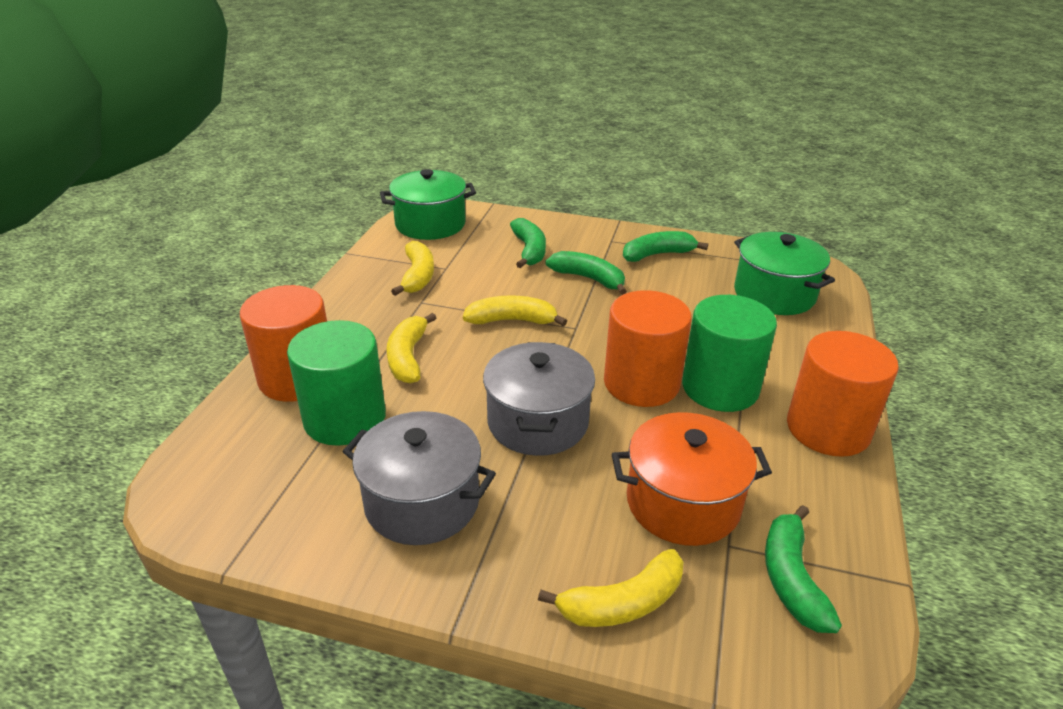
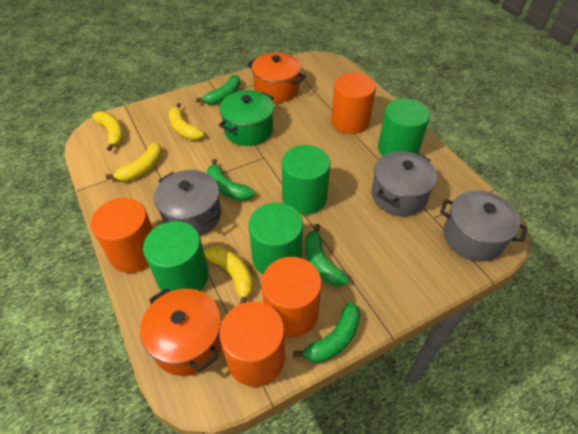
green cylinder: [287,320,386,446] [682,295,777,412] = 2 -> [143,221,209,293] [248,203,303,274] [282,145,331,215] [378,98,430,156] = 4
green pot: [380,169,476,240] [734,232,835,315] = 2 -> [219,90,274,146] = 1
grey pot: [343,411,496,545] [483,342,595,456] = 2 -> [154,170,221,236] [371,151,437,216] [440,190,527,262] = 3
orange cylinder: [240,285,327,402] [604,290,692,407] [787,331,899,457] = 3 -> [91,198,153,273] [219,302,285,387] [261,257,322,338] [331,73,376,134] = 4
orange pot: [612,412,772,546] = 1 -> [140,288,222,376] [247,52,306,103] = 2

